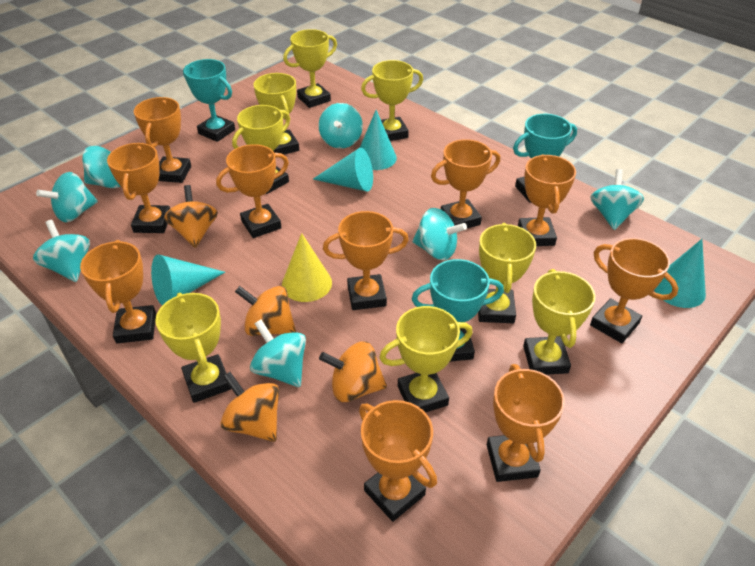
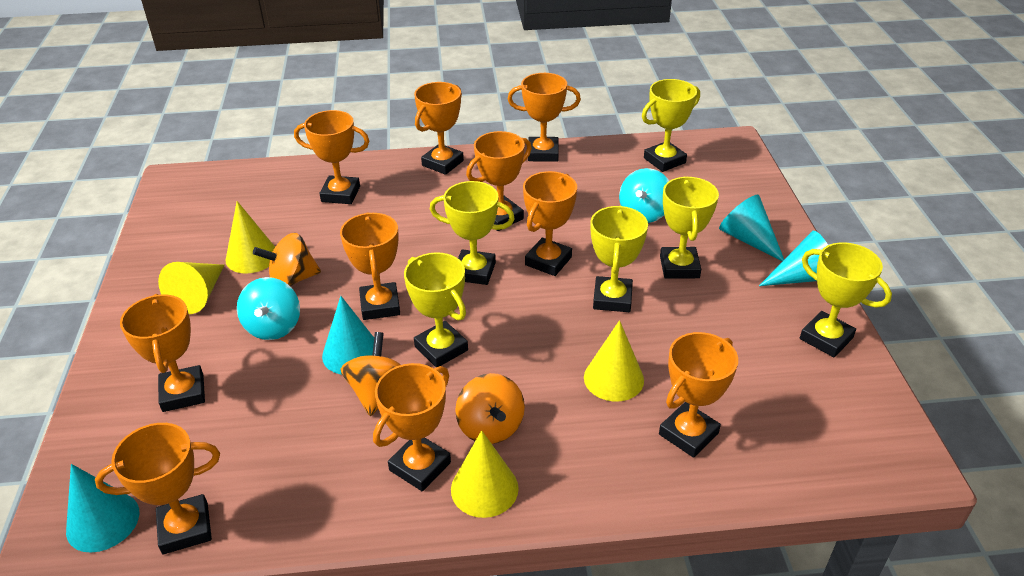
orange spinning top: [164,185,218,248] [220,372,279,442] [235,286,296,336] [319,341,387,402] = 4 -> [253,233,321,286] [340,332,401,416] [455,373,525,444] = 3
turquoise spinning top: [33,220,90,282] [36,172,98,222] [82,146,121,188] [250,320,306,387] [318,103,363,149] [412,208,467,260] [590,169,644,230] = 7 -> [237,277,300,340] [619,168,669,223] = 2
turquoise trophy: [183,59,235,142] [412,259,504,362] [513,114,577,203] = 3 -> none = 0
yellow cone: [282,233,332,302] = 1 -> [158,262,224,314] [226,201,275,274] [451,430,519,518] [584,320,644,402] = 4
yellow trophy: [155,293,231,403] [232,105,290,194] [254,73,299,155] [283,29,337,108] [361,60,423,141] [379,306,473,413] [478,223,536,323] [523,269,596,375] = 8 -> [404,252,468,367] [430,181,515,285] [590,206,648,312] [642,79,700,172] [660,177,719,279] [800,242,892,357] = 6

